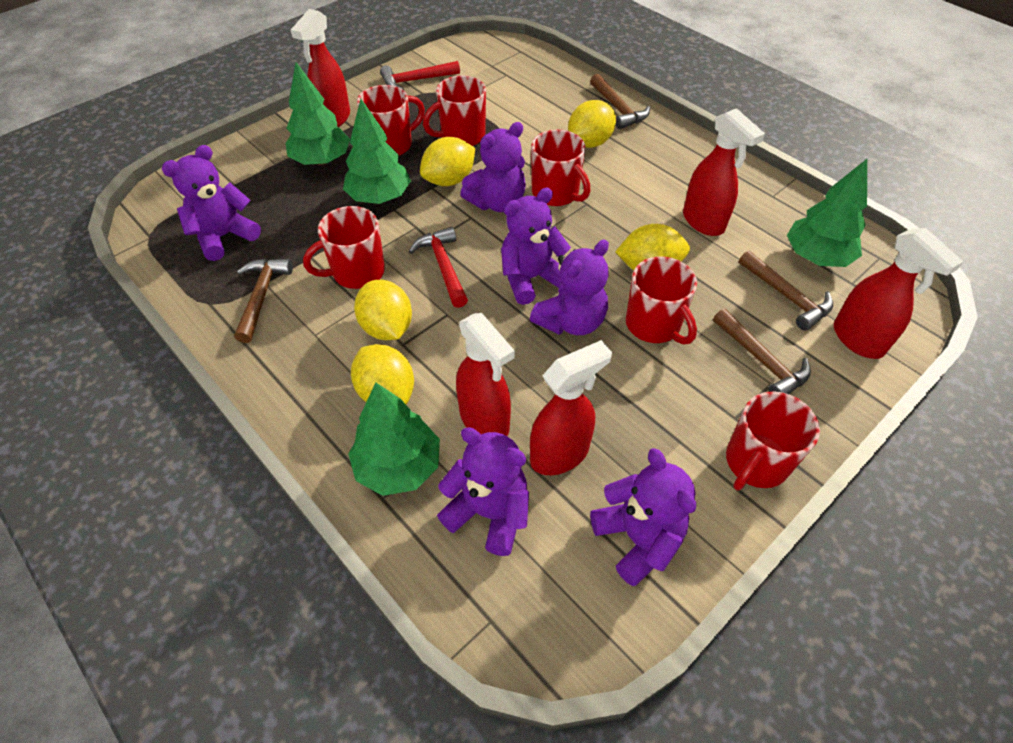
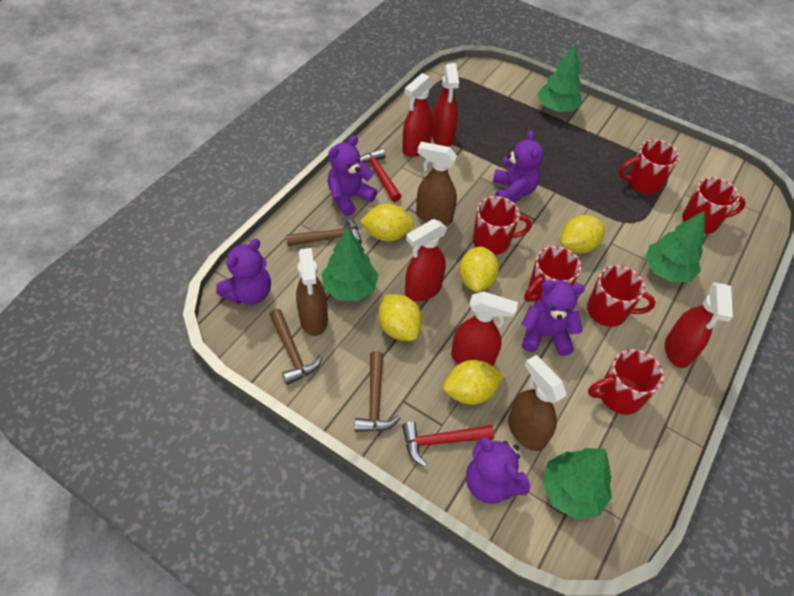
brown hammer: [234,259,293,343] [590,74,650,129] [713,309,811,394] [739,251,833,331] = 4 -> [270,309,322,385] [286,216,362,246] [354,351,400,432] = 3
brown spray bottle: none = 0 -> [296,248,328,336] [416,142,457,226] [508,355,567,451] = 3
purple teddy bear: [162,145,261,261] [437,427,529,556] [460,122,526,212] [501,188,571,305] [530,240,609,335] [590,448,696,586] = 6 -> [216,239,271,305] [327,136,377,216] [466,437,530,504] [493,130,544,202] [521,280,585,356] = 5

